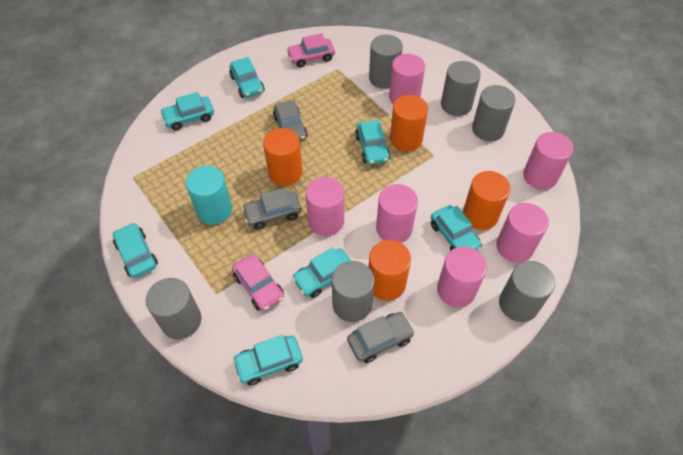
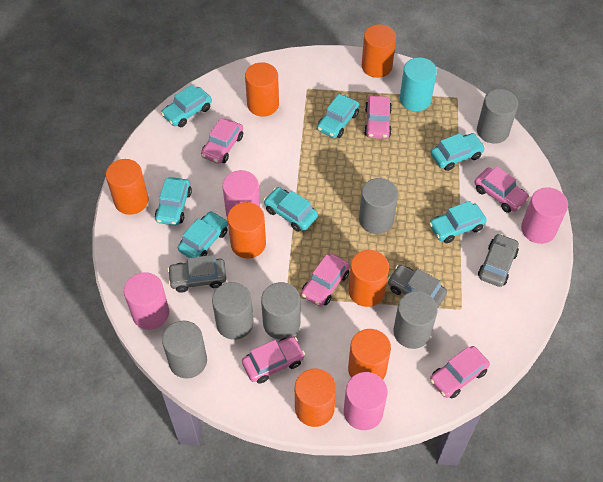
orange cylinder: [263,128,302,186] [368,240,411,301] [390,95,428,151] [463,171,510,230] = 4 -> [106,159,149,215] [227,202,266,259] [245,62,279,116] [295,369,336,427] [348,250,389,307] [348,329,391,379] [362,24,396,78] = 7
pink car: [232,254,284,311] [286,33,335,68] = 2 -> [201,118,243,164] [242,336,305,384] [301,254,350,307] [364,96,392,139] [430,346,490,399] [474,166,530,213] = 6
pink cylinder: [306,177,344,236] [376,184,418,243] [389,54,425,104] [437,246,487,307] [496,203,549,263] [523,132,573,190] = 6 -> [124,272,169,330] [222,170,260,217] [344,372,388,430] [521,187,568,244] = 4

